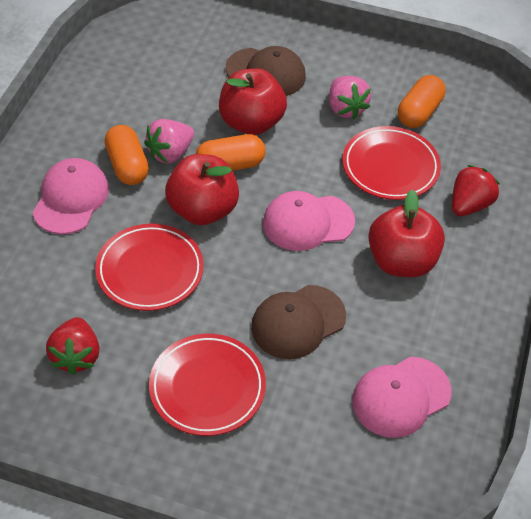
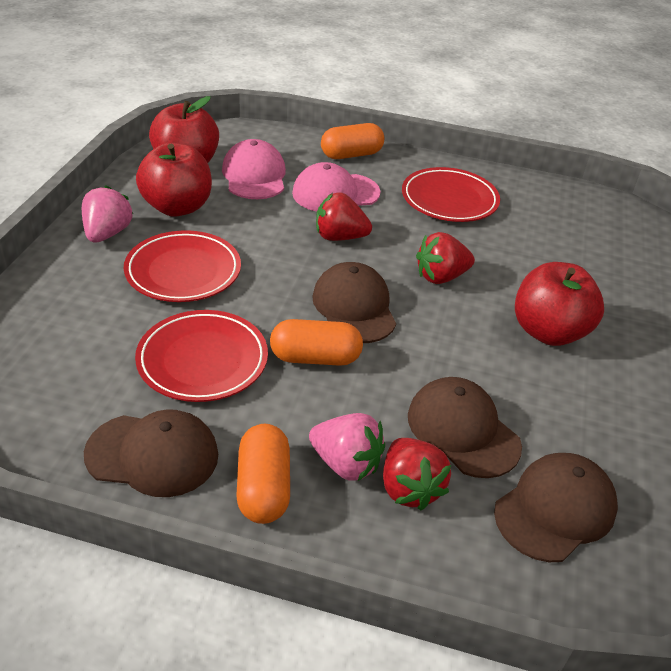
brown cap: [226,46,306,96] [251,285,346,359] = 2 -> [84,409,218,497] [312,262,396,343] [408,377,522,478] [494,453,618,562] = 4
pink cap: [32,158,109,234] [263,191,355,251] [352,357,451,438] = 3 -> [222,139,286,199] [292,162,381,212] = 2
red strawberry: [46,317,100,375] [452,165,500,216] = 2 -> [316,192,372,241] [383,438,451,511] [416,232,475,284] = 3

